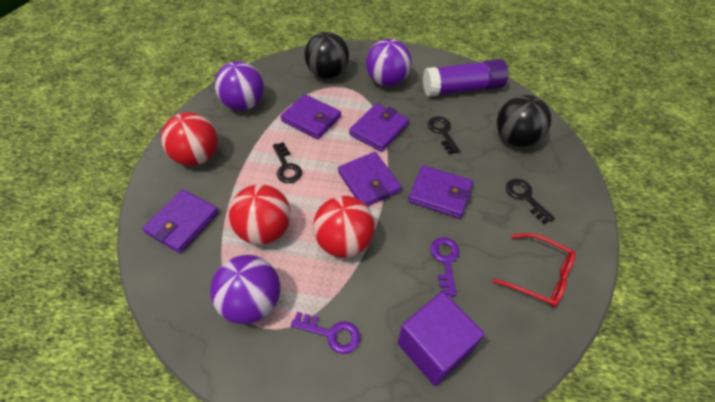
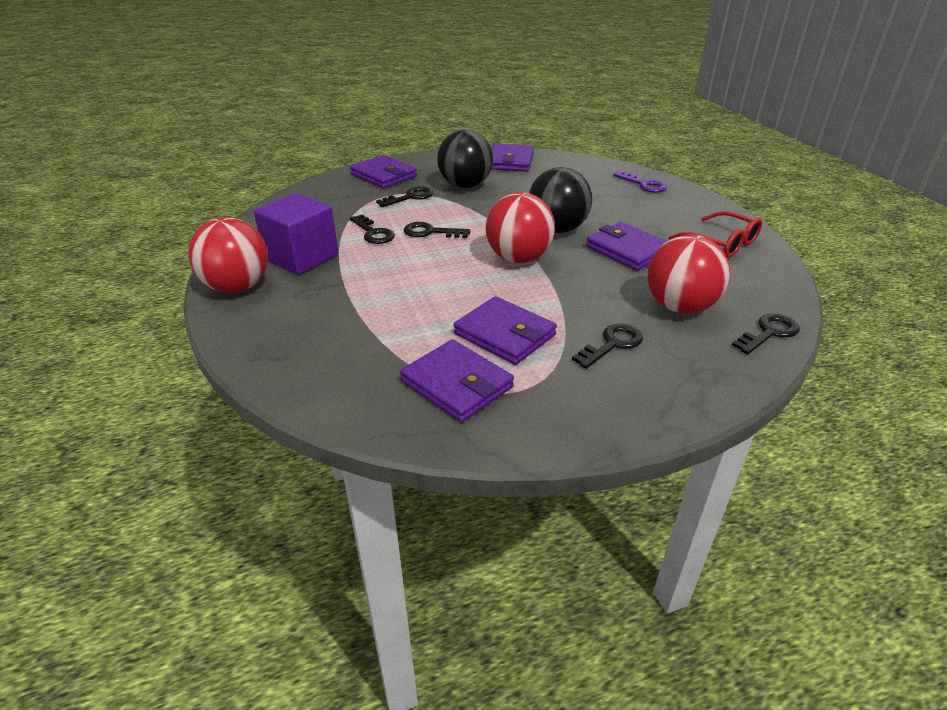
black key: [273,142,302,183] [428,116,460,154] [506,179,555,224] = 3 -> [350,215,395,244] [376,186,433,207] [404,222,471,238] [572,324,643,369] [732,314,800,354] = 5
purple ball: [210,255,280,324] [214,61,264,111] [366,39,411,86] = 3 -> none = 0
purple glue stick: [423,59,508,97] = 1 -> none = 0
purple key: [291,312,360,354] [430,237,460,296] = 2 -> [613,171,667,193] = 1

